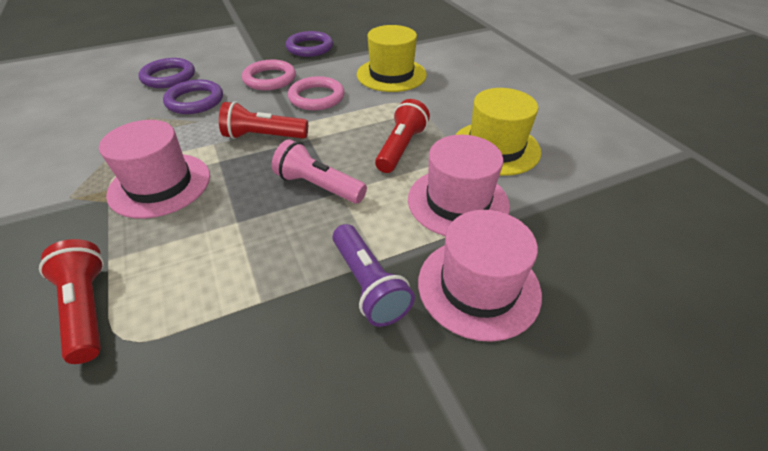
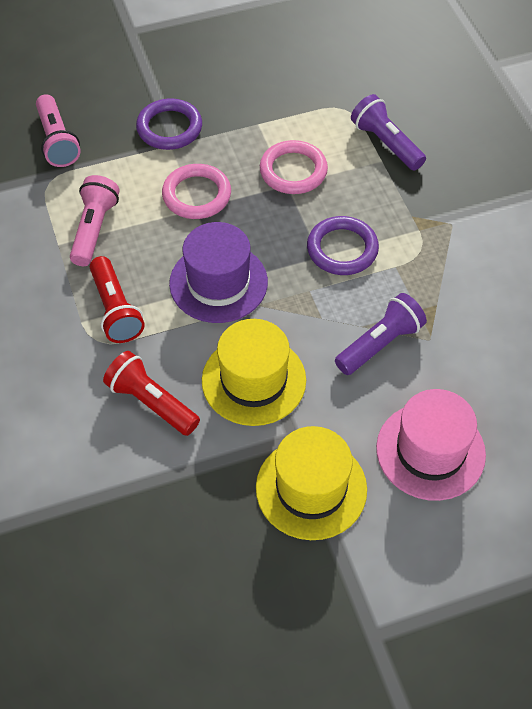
pink flashlight: [272,139,367,204] = 1 -> [36,94,81,167] [70,175,120,266] = 2
pink hat: [99,120,210,219] [408,135,510,236] [418,210,542,342] = 3 -> [376,389,486,501] = 1
purple flashlight: [333,224,415,327] = 1 -> [335,293,427,375] [351,94,426,171] = 2
purple hat: none = 0 -> [169,222,268,323] = 1
purple ring: [138,58,195,88] [163,79,223,114] [286,31,333,57] = 3 -> [136,98,202,150] [307,216,379,275] = 2
red flashlight: [39,239,105,364] [219,101,308,139] [375,99,430,173] = 3 -> [90,256,145,343] [103,351,200,436] = 2

